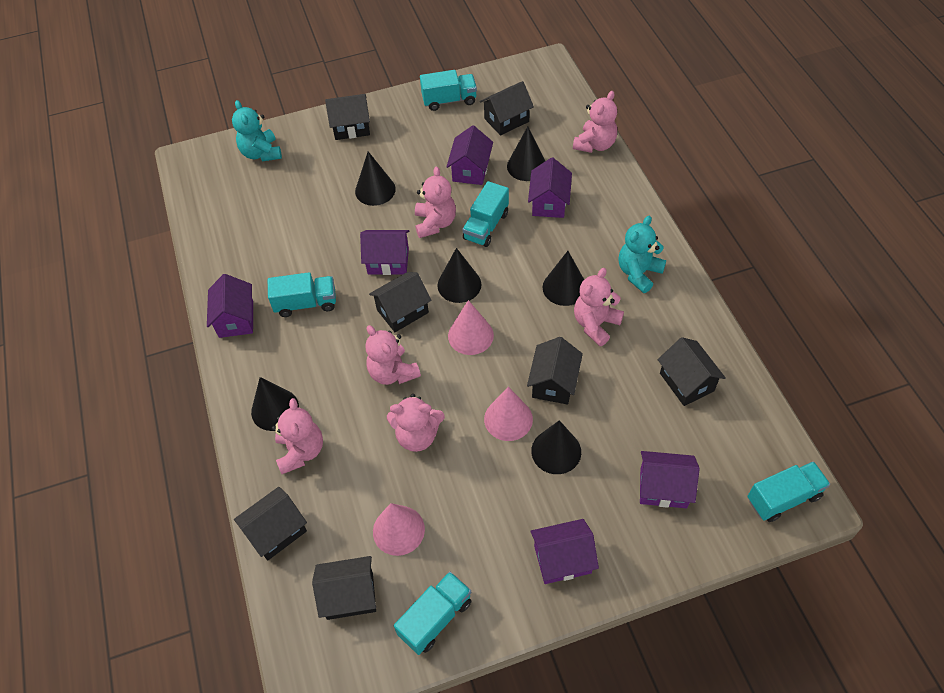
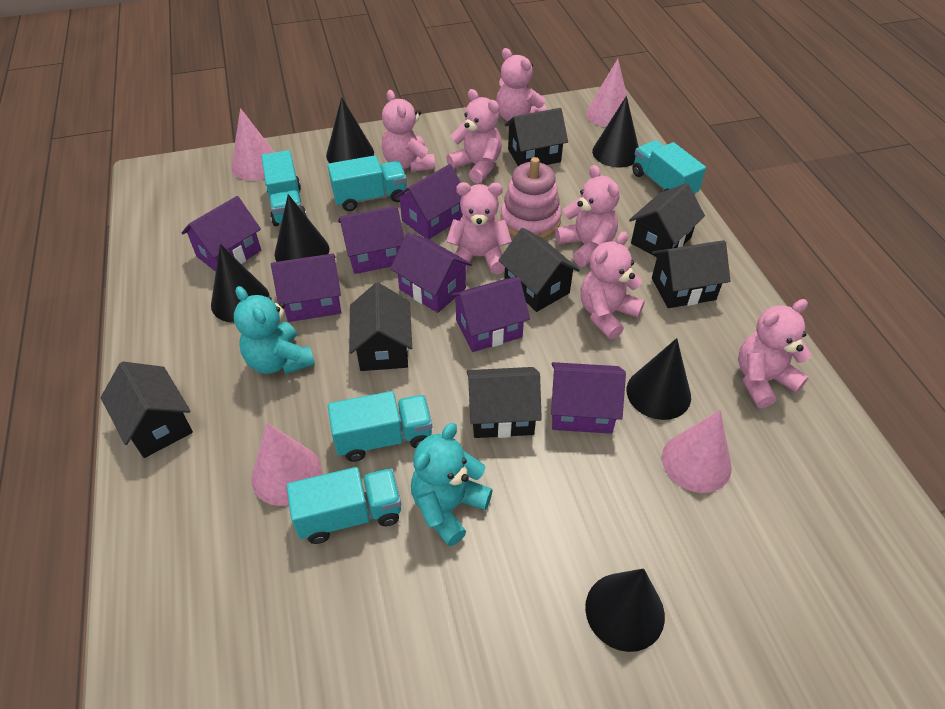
pink cone: [373,503,425,556] [448,300,494,355] [484,387,533,441] = 3 -> [231,108,274,181] [251,423,322,506] [586,59,631,127] [662,410,732,493] = 4
pink stacking toy: none = 0 -> [500,157,562,239] = 1
pink teddy bear: [272,398,323,474] [365,325,421,385] [387,394,445,452] [415,167,456,238] [573,91,617,153] [574,268,624,346] = 6 -> [382,90,435,172] [446,89,502,183] [446,182,512,274] [496,48,547,122] [555,165,620,267] [580,232,645,340] [738,299,812,408] = 7
purple house: [207,274,253,338] [360,230,409,275] [446,125,493,185] [528,157,572,218] [530,519,599,584] [640,451,700,508] = 6 -> [182,196,261,272] [271,254,341,322] [338,206,404,274] [390,232,472,313] [394,164,463,239] [450,277,530,352] [551,362,626,434] = 7

